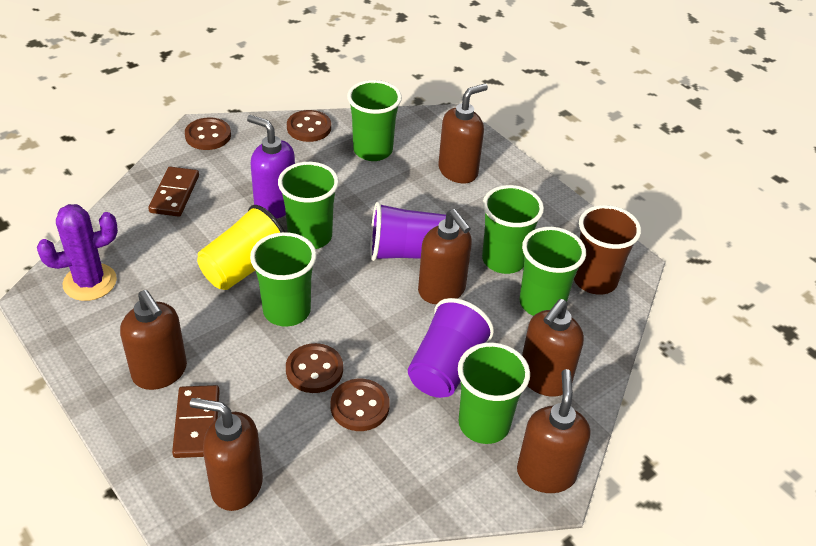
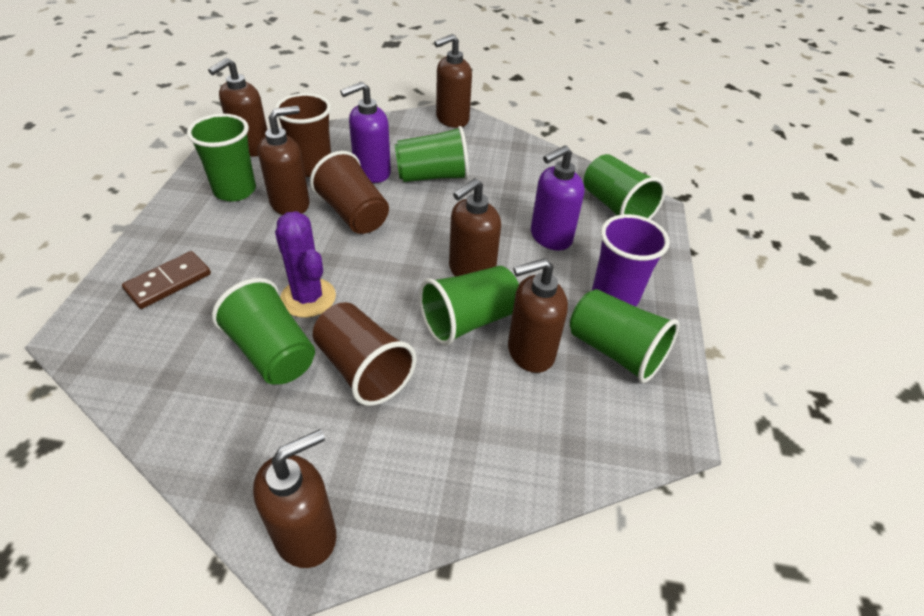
brown button: [185,117,231,150] [286,343,343,393] [287,110,331,142] [331,379,390,431] = 4 -> none = 0
brown cup: [574,205,641,295] = 1 -> [274,93,331,177] [310,151,389,234] [313,302,417,406] = 3
brown domino: [148,167,199,217] [172,385,220,458] = 2 -> [122,251,211,309] = 1
purple cup: [370,202,446,261] [408,298,494,398] = 2 -> [592,214,670,307] = 1
purple soap dispenser: [247,115,295,219] = 1 -> [340,82,391,183] [531,145,584,251] = 2
yellow cup: [197,205,285,290] = 1 -> none = 0

